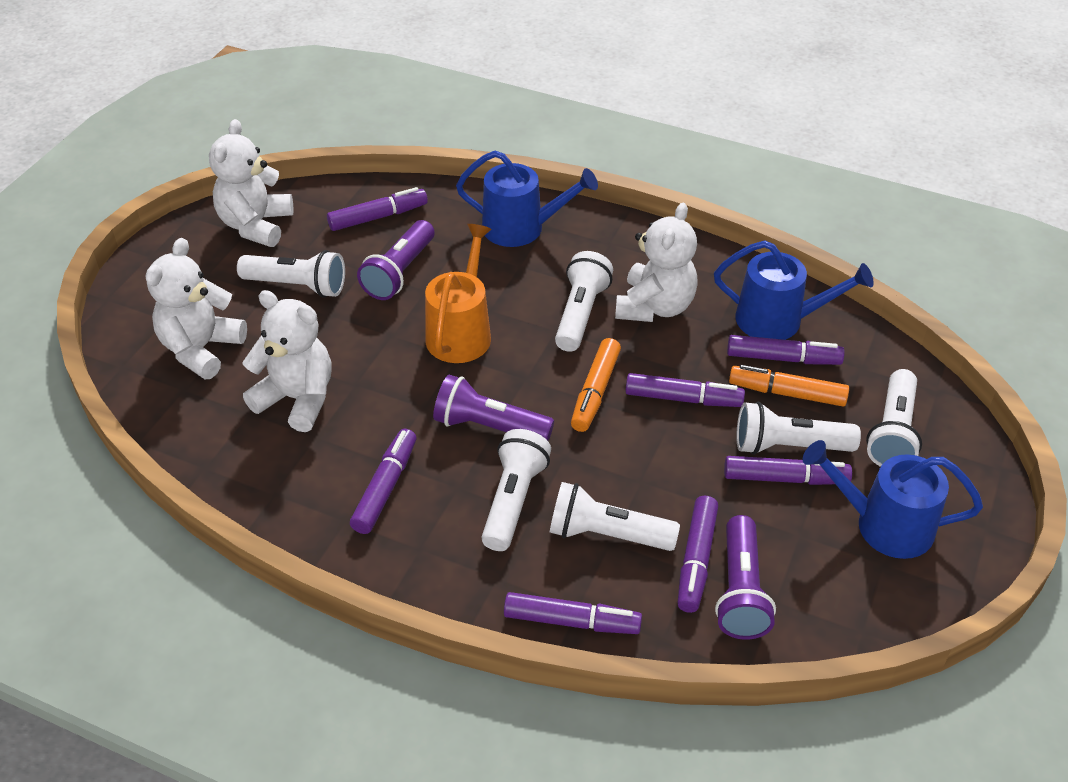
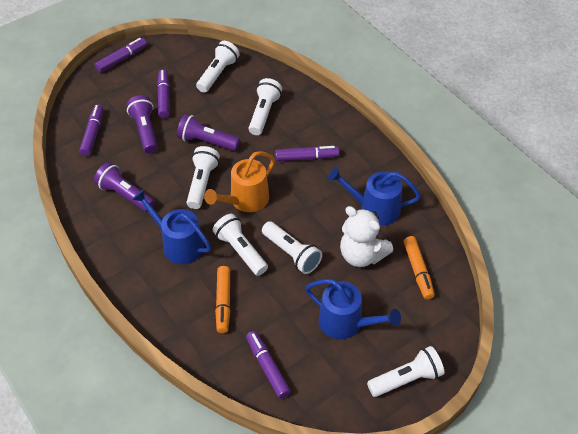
purple marker: [327,187,428,231] [350,429,417,534] [504,592,642,634] [625,373,745,407] [678,496,718,613] [724,456,852,485] [727,335,845,365] = 7 -> [79,104,104,156] [95,38,147,73] [157,70,170,118] [246,331,291,399] [275,146,339,161] = 5
white teddy bear: [145,238,247,379] [209,119,294,247] [242,290,332,432] [615,203,698,322] = 4 -> [340,206,393,267] = 1

